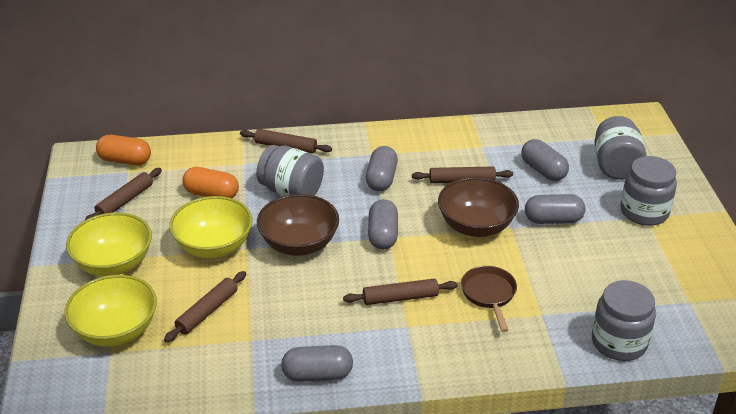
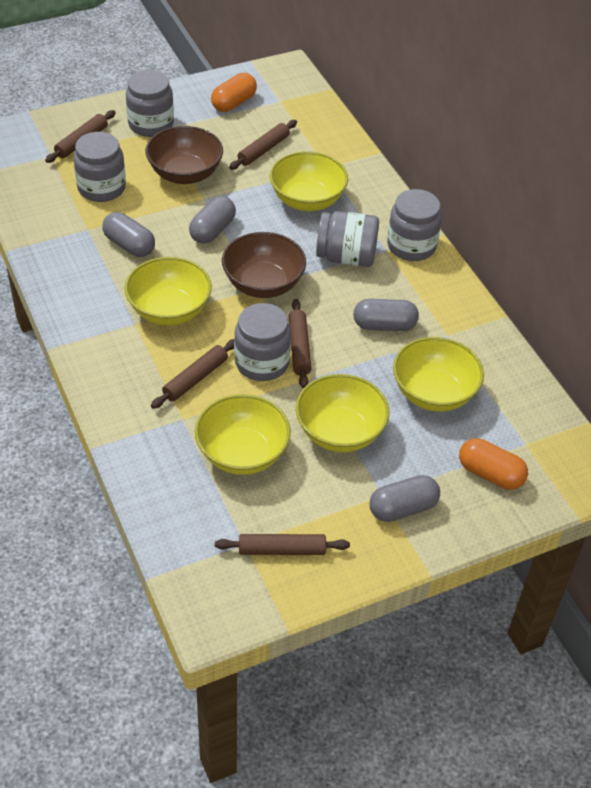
brown pan: [461,266,517,332] = 1 -> none = 0
grey capsule: [281,345,353,382] [366,146,398,191] [368,199,398,250] [521,139,569,181] [525,194,586,224] = 5 -> [102,212,155,257] [189,196,236,244] [353,299,419,331] [369,475,440,522] = 4
grey jar: [256,145,324,196] [592,280,656,361] [594,116,647,180] [621,156,677,226] = 4 -> [73,132,126,202] [126,70,174,137] [234,303,291,381] [316,211,379,267] [387,189,442,261] = 5
yellow bowl: [64,275,157,347] [66,212,152,276] [169,196,253,258] = 3 -> [125,257,212,325] [195,394,291,475] [270,151,348,211] [296,374,389,452] [393,337,484,412] = 5

